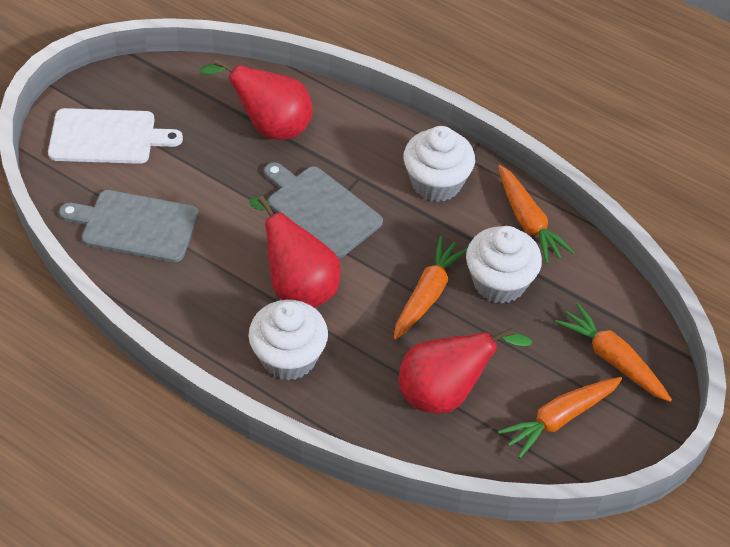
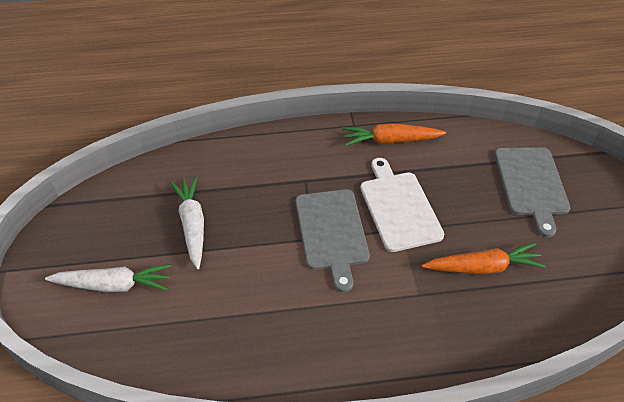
orange carrot: [394,236,467,340] [498,165,575,264] [498,377,622,458] [555,303,672,402] = 4 -> [342,123,446,146] [422,243,546,274] = 2
red pear: [199,59,312,140] [249,196,341,308] [399,328,532,413] = 3 -> none = 0
white carrot: none = 0 -> [45,264,171,292] [170,176,204,269] = 2
white cupcake: [248,300,328,380] [403,126,475,202] [466,226,542,304] = 3 -> none = 0

